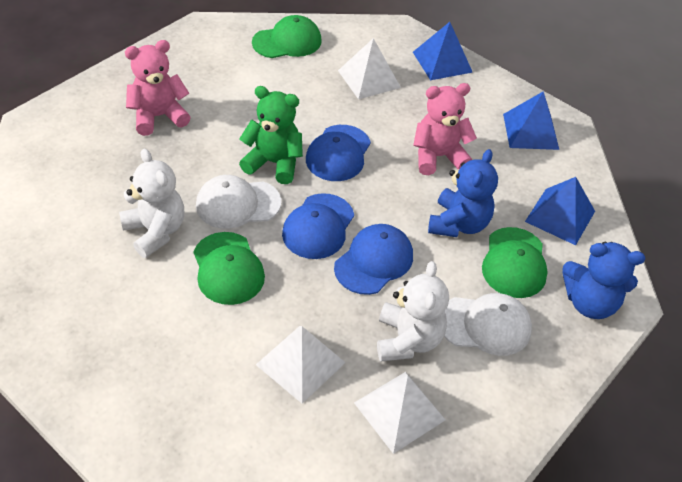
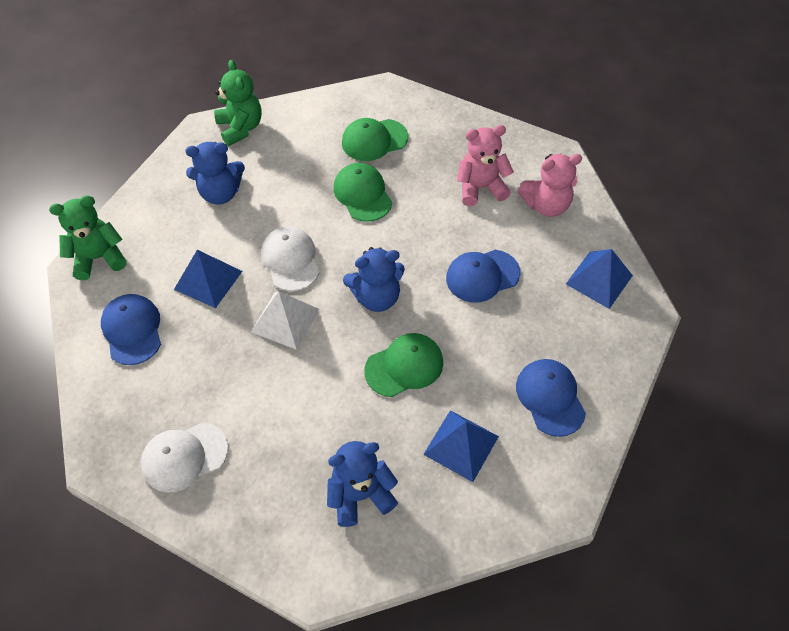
blue teddy bear: [428,149,498,237] [562,242,645,319] = 2 -> [185,142,245,204] [327,441,398,527] [343,247,405,312] = 3
green teddy bear: [239,86,303,184] = 1 -> [49,195,127,280] [214,60,262,146] = 2
white pyramid: [256,326,346,404] [338,38,401,99] [354,372,445,454] = 3 -> [251,291,319,350] = 1
white teddy bear: [119,149,184,258] [377,261,449,362] = 2 -> none = 0

